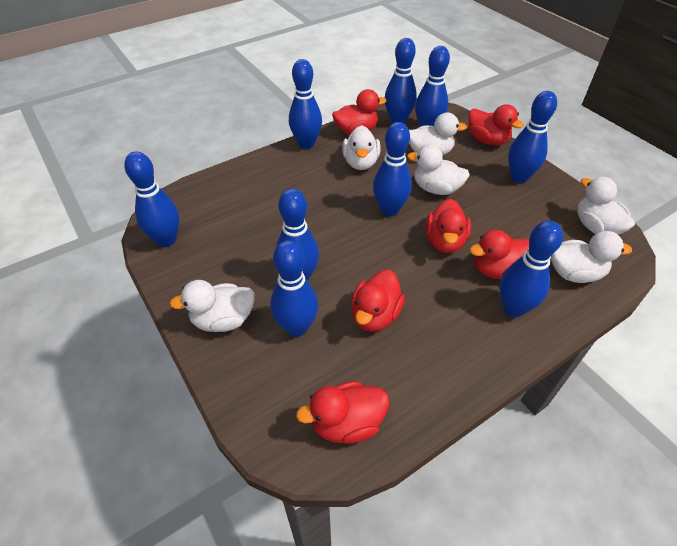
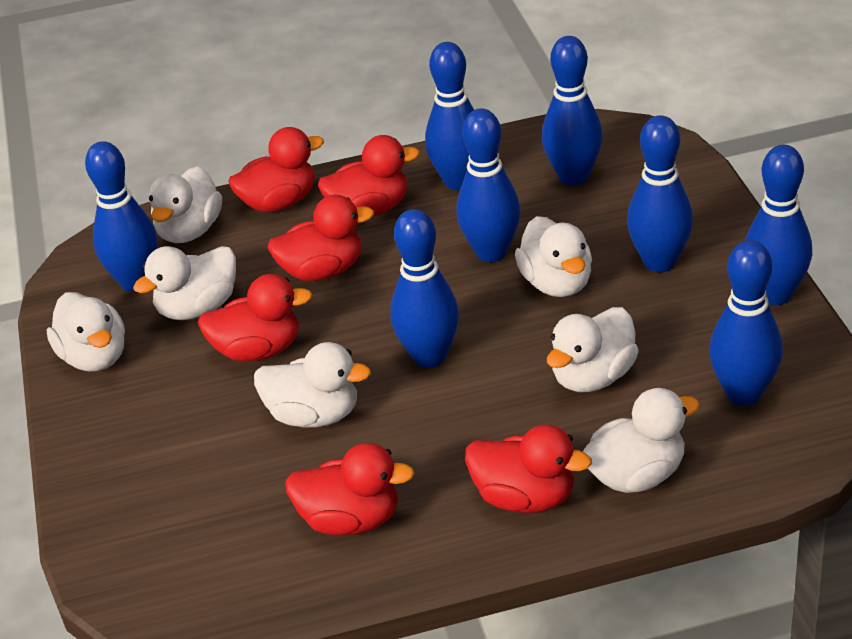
blue bowling pin: [124,151,180,247] [270,240,318,337] [276,189,319,281] [289,59,322,149] [373,122,412,216] [385,38,417,124] [415,46,450,127] [500,221,563,317] [508,91,557,183] = 9 -> [85,141,158,292] [390,209,459,368] [425,42,474,190] [456,108,520,262] [542,36,603,186] [627,115,693,272] [709,240,783,406] [745,145,812,305] = 8
white duck: [170,280,255,332] [342,125,381,170] [407,145,470,195] [409,112,467,155] [551,231,632,283] [577,177,635,235] = 6 -> [47,292,125,372] [133,246,236,320] [149,166,222,243] [254,342,371,428] [515,216,592,297] [547,307,639,392] [583,388,700,493] = 7

